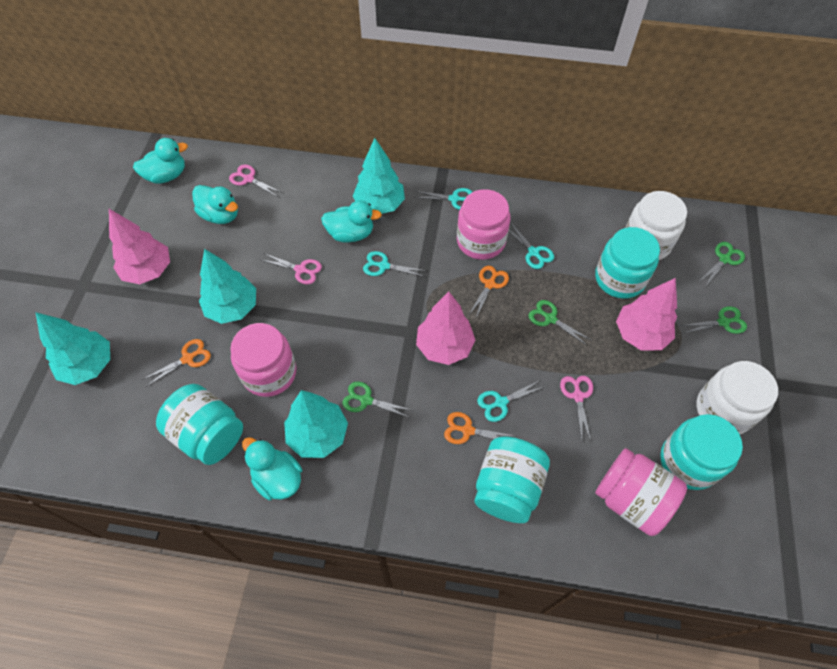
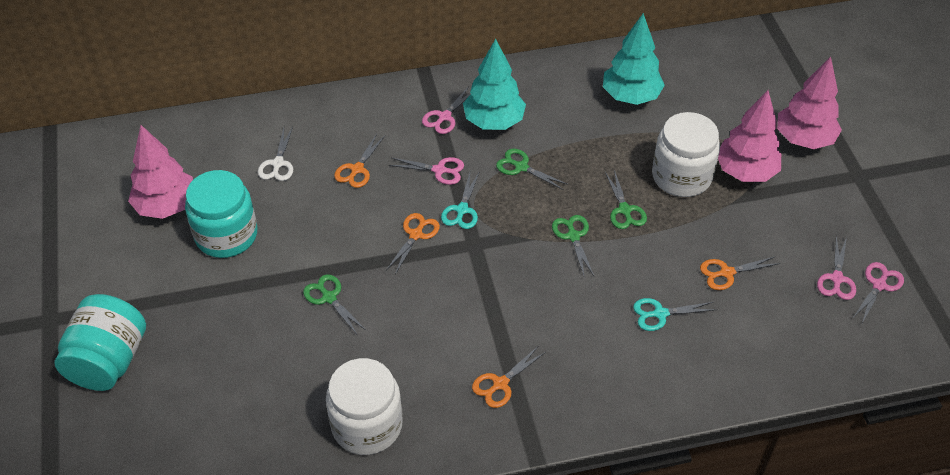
orange scissors: [142,339,211,387] [444,412,515,444] [469,266,509,318] = 3 -> [334,134,385,188] [386,213,440,274] [472,347,546,408] [700,256,780,290] = 4
pink jar: [230,323,296,397] [457,189,511,260] [595,448,687,536] = 3 -> none = 0
pink scissors: [229,164,283,196] [262,253,322,284] [560,376,593,441] = 3 -> [388,157,464,185] [422,86,471,134] [817,236,856,300] [852,262,904,323] = 4
turquoise duck: [133,138,188,184] [192,185,238,224] [242,437,302,500] [321,200,382,243] = 4 -> none = 0
turquoise jar: [156,384,243,465] [474,436,550,523] [595,227,660,299] [660,414,743,490] = 4 -> [54,294,146,391] [185,170,257,258] = 2
turquoise scissors: [363,251,427,277] [414,188,472,210] [477,380,544,422] [509,222,554,269] = 4 -> [441,171,480,229] [633,298,717,331] = 2
turquoise tree: [36,312,110,385] [199,249,256,324] [284,390,348,458] [353,138,405,214] = 4 -> [463,39,526,130] [603,13,665,105] = 2
white scissors: none = 0 -> [258,127,293,181] = 1

